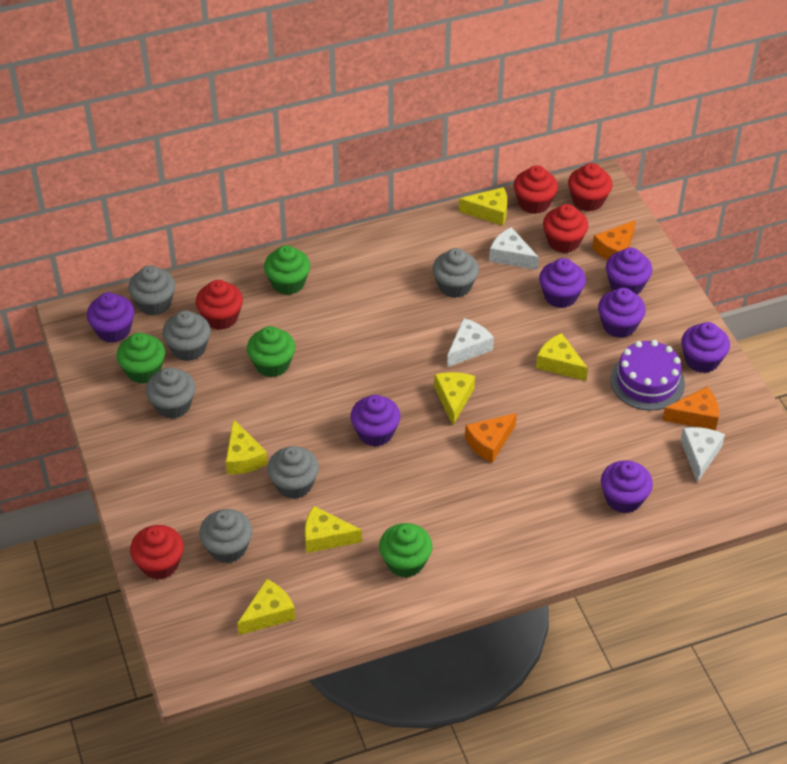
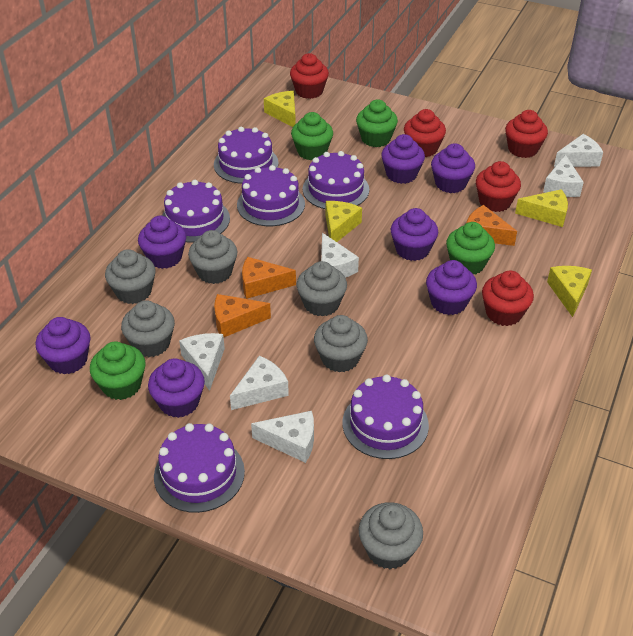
purple cake: [610,340,685,411] = 1 -> [154,423,245,513] [162,180,230,242] [214,127,279,184] [237,165,305,226] [303,151,369,209] [342,374,429,459] = 6
white cheese: [447,318,494,367] [489,227,539,270] [680,427,725,482] = 3 -> [179,333,225,391] [230,356,289,410] [251,411,314,463] [321,233,359,278] [543,155,584,197] [554,134,603,167] = 6
yellow cheese: [226,419,268,474] [237,579,296,635] [305,506,362,553] [434,372,475,425] [459,187,507,226] [536,333,588,381] = 6 -> [264,91,296,127] [326,201,362,242] [515,189,568,227] [547,266,592,317] = 4

